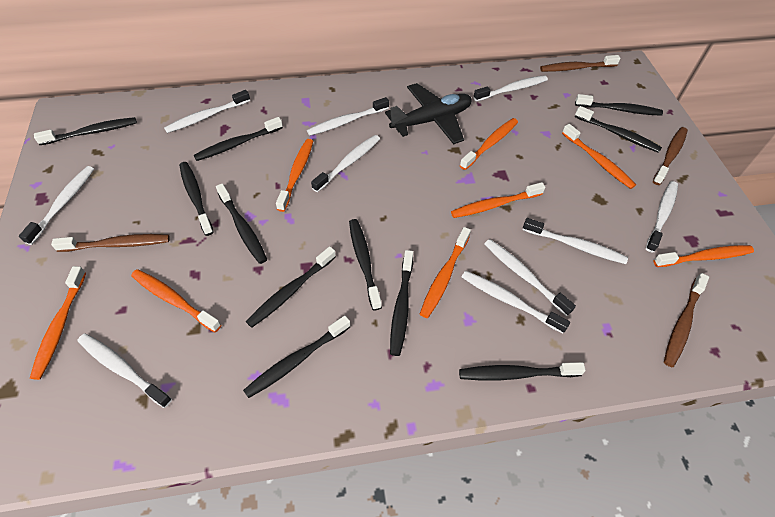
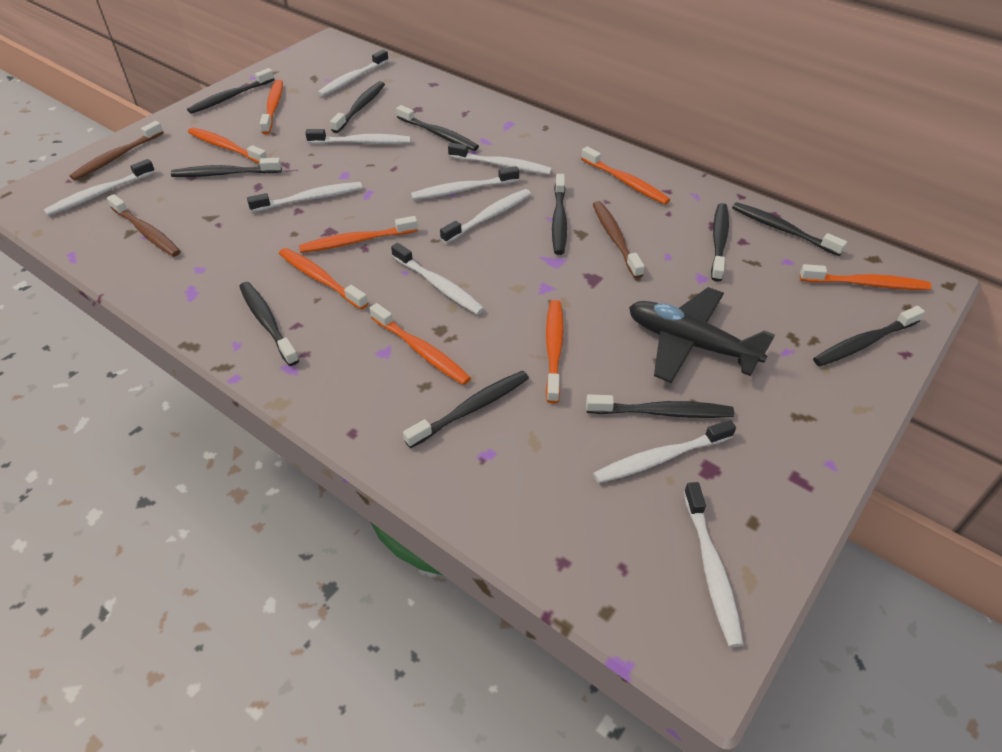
brown toothbrush: [51,234,170,252] [540,55,621,72] [653,127,688,185] [664,273,709,367] = 4 -> [69,121,164,180] [107,194,181,257] [593,201,645,279] = 3

